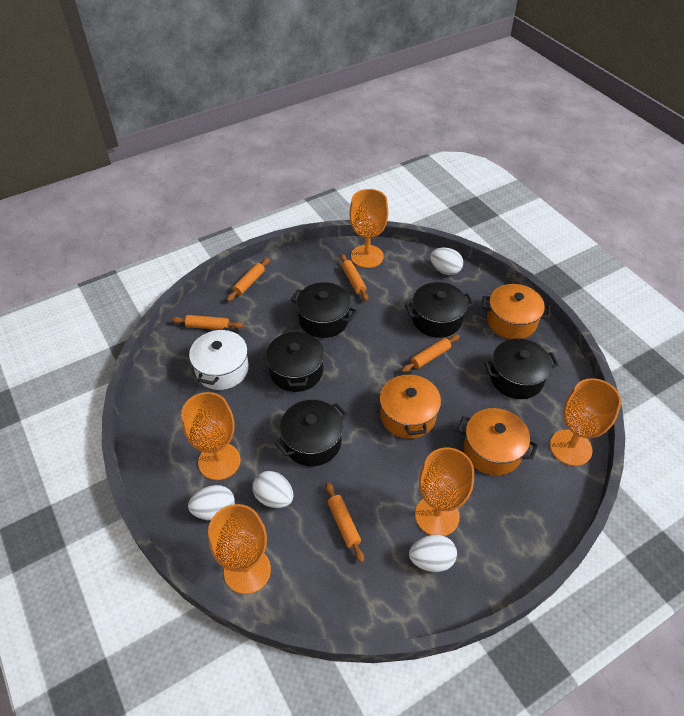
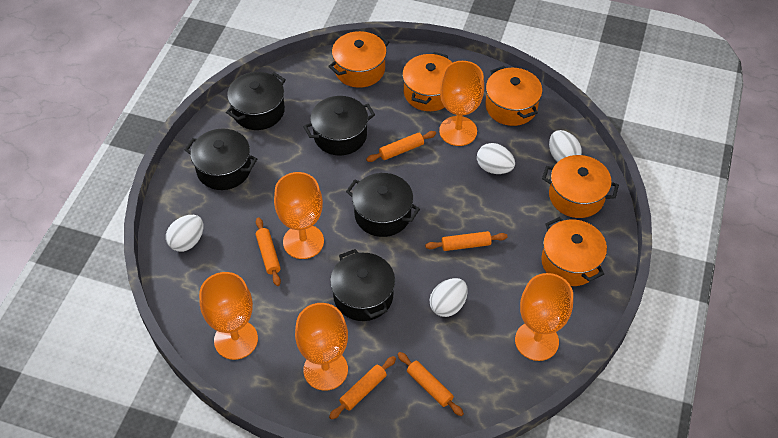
orange pot: [379,371,441,439] [457,408,538,476] [482,284,550,339] = 3 -> [328,31,389,88] [402,52,453,111] [485,66,542,126] [541,217,607,286] [542,155,619,218] = 5
white pot: [189,327,249,390] = 1 -> none = 0

